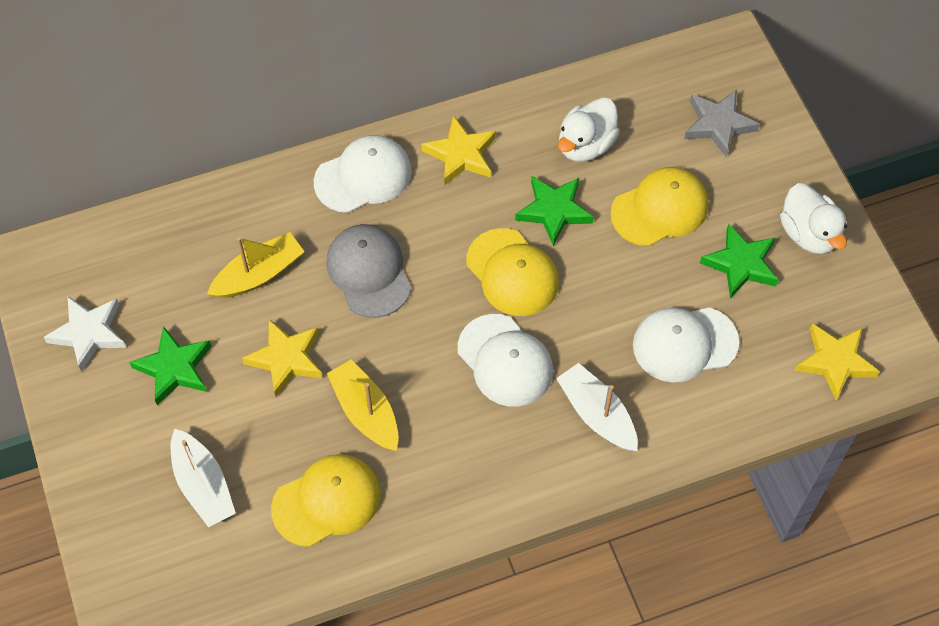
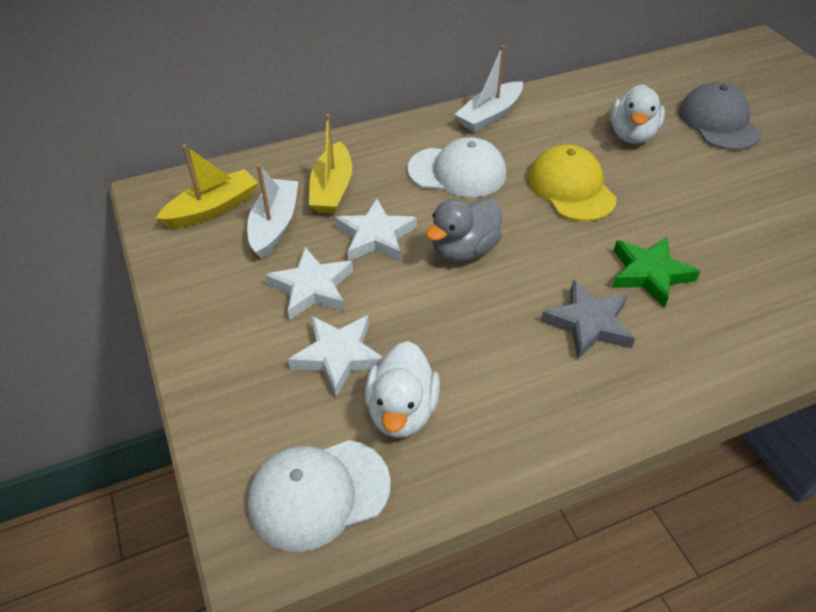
green star: [129,326,212,405] [515,176,594,246] [700,223,778,299] = 3 -> [612,237,700,308] = 1
grey duck: none = 0 -> [426,198,502,262] = 1
white cap: [314,135,412,213] [458,314,553,407] [633,307,739,383] = 3 -> [248,440,391,552] [408,137,506,197] = 2
white star: [44,296,127,372] = 1 -> [265,247,353,320] [288,315,384,397] [335,199,417,262] = 3
yellow cap: [271,454,381,547] [466,228,559,316] [610,167,708,246] = 3 -> [528,145,617,221] = 1
yellow star: [242,319,323,397] [421,115,496,186] [795,323,880,400] = 3 -> none = 0

